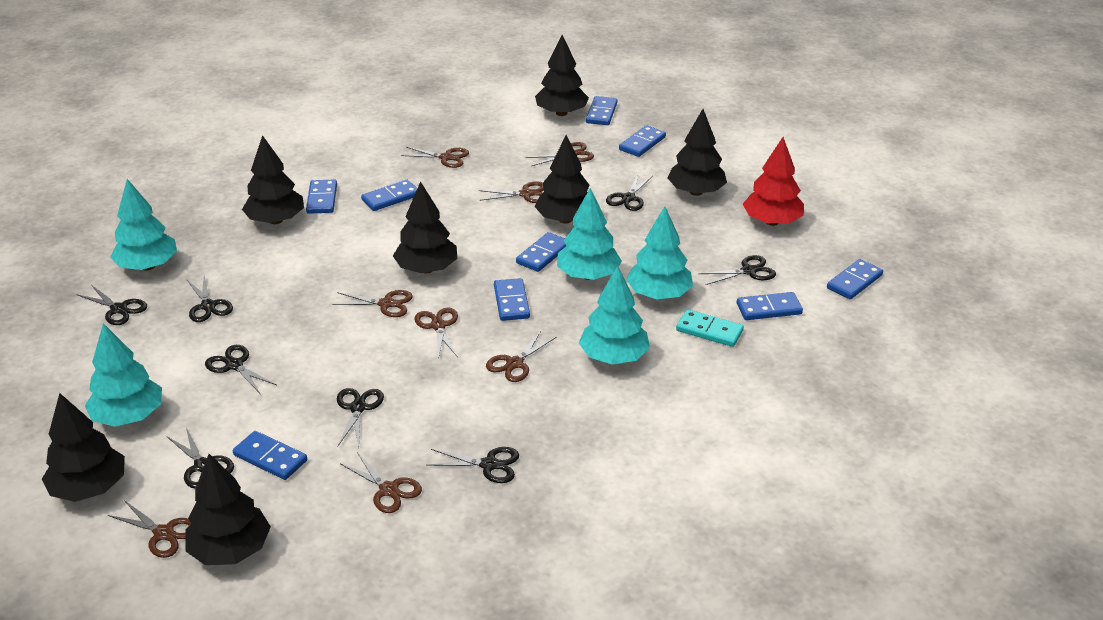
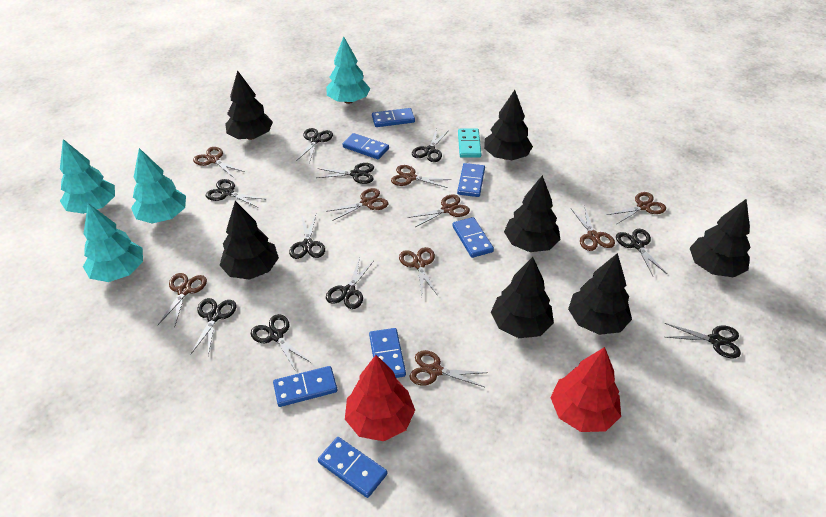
black scissors: [76,285,147,325] [166,428,234,489] [186,275,233,322] [205,345,277,393] [337,388,384,447] [426,447,519,483] [606,174,653,211] [698,255,776,285] = 8 -> [190,298,237,356] [206,179,264,207] [251,314,310,370] [289,215,325,259] [296,128,333,163] [317,163,374,184] [326,257,374,309] [412,129,449,162] [616,229,667,276] [665,323,741,359] = 10
blue domino: [233,431,307,480] [306,180,337,214] [361,180,417,211] [494,278,530,321] [516,232,566,272] [586,96,618,125] [619,125,666,157] [737,292,803,320] [827,259,883,299] = 9 -> [273,366,337,407] [318,437,387,498] [343,133,389,160] [369,328,406,378] [372,108,415,127] [452,217,494,258] [457,163,485,197] = 7
brown scissors: [108,500,191,558] [332,290,413,317] [340,452,422,513] [401,147,469,168] [414,308,458,360] [479,181,544,203] [486,331,556,382] [526,142,594,166] = 8 -> [158,273,207,328] [193,147,245,178] [326,188,388,221] [391,165,451,188] [399,247,438,296] [408,194,470,227] [409,350,488,387] [571,208,615,251] [607,192,666,224] = 9
red tree: [743,137,804,226] = 1 -> [345,355,415,441] [550,347,621,432] = 2
turquoise tree: [85,323,162,427] [110,179,177,270] [557,188,622,280] [579,266,650,365] [626,206,693,299] = 5 -> [60,139,115,214] [83,203,143,282] [131,148,186,224] [326,36,370,104] = 4

